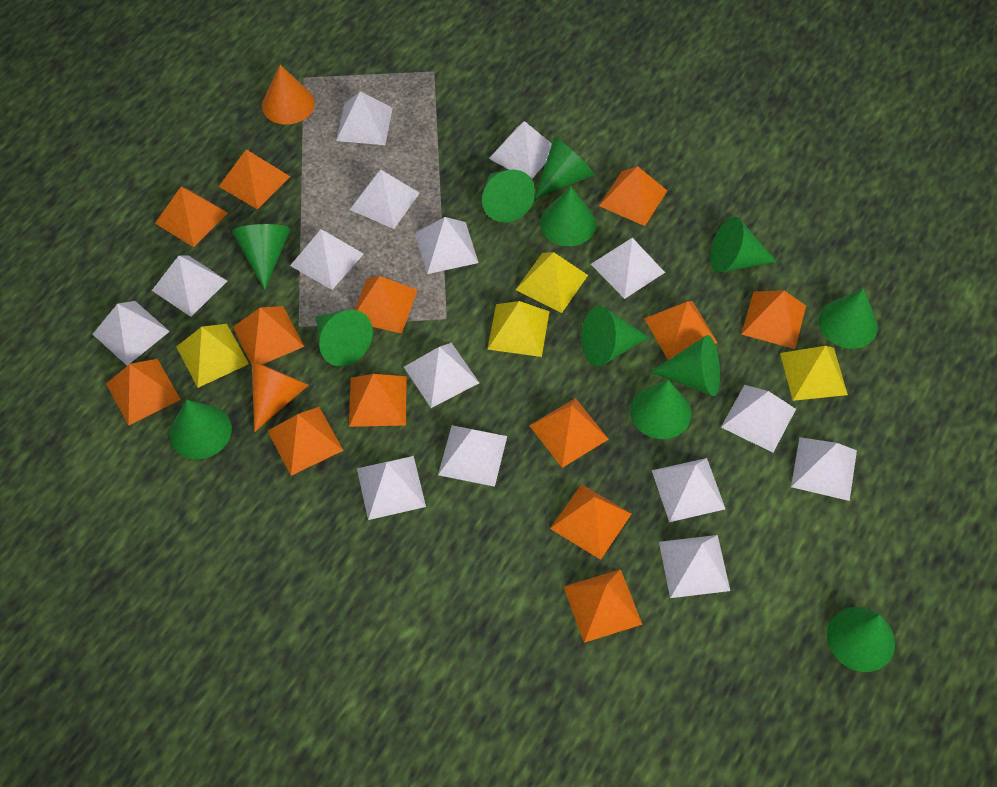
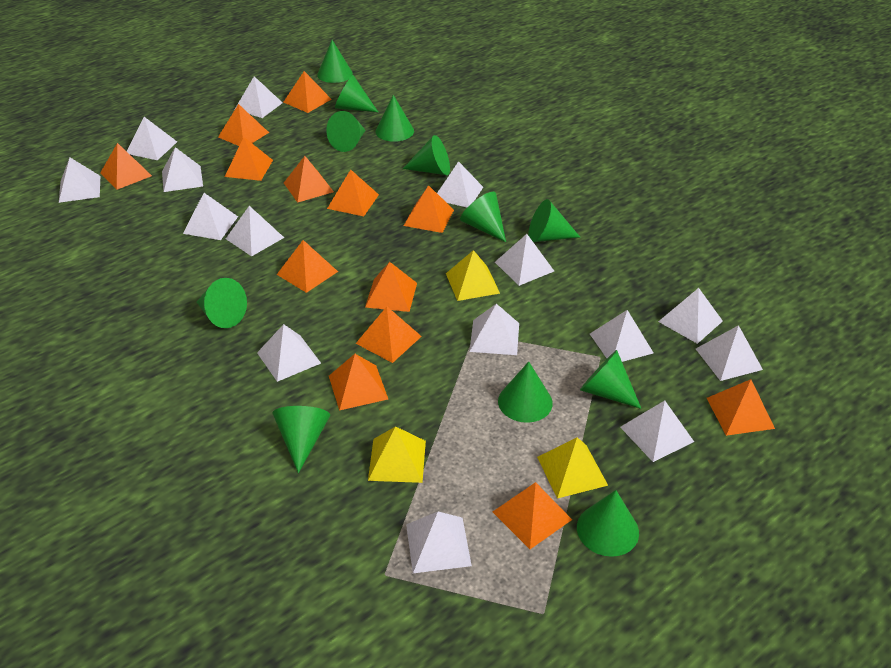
orange cone: [251,361,309,432] [262,65,315,125] = 2 -> none = 0
yellow pyramid: [176,324,249,388] [487,301,550,357] [516,252,588,313] [780,346,848,401] = 4 -> [368,426,426,483] [446,250,500,301] [537,437,608,499] = 3

